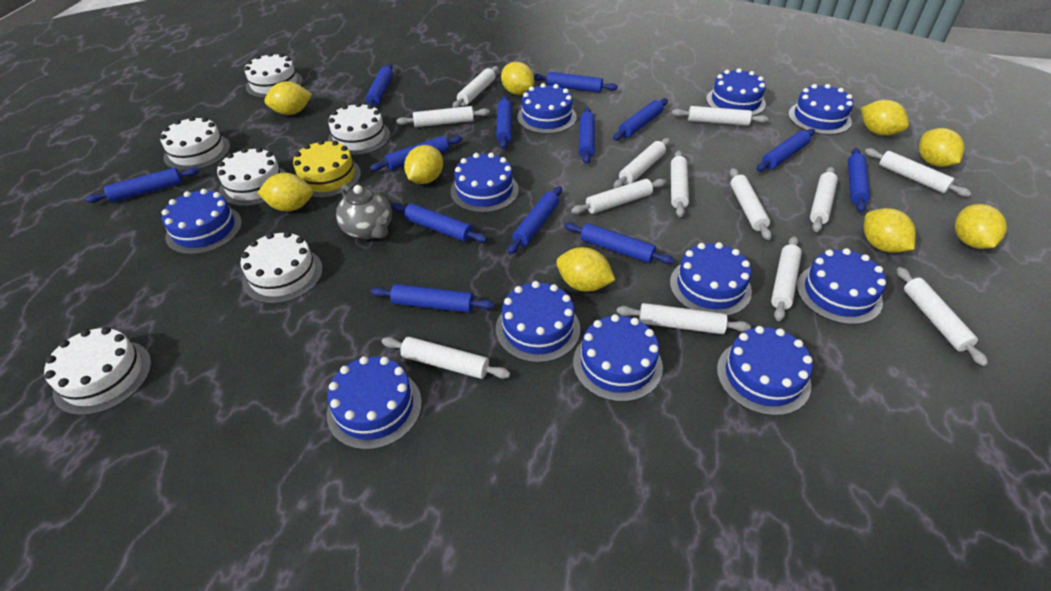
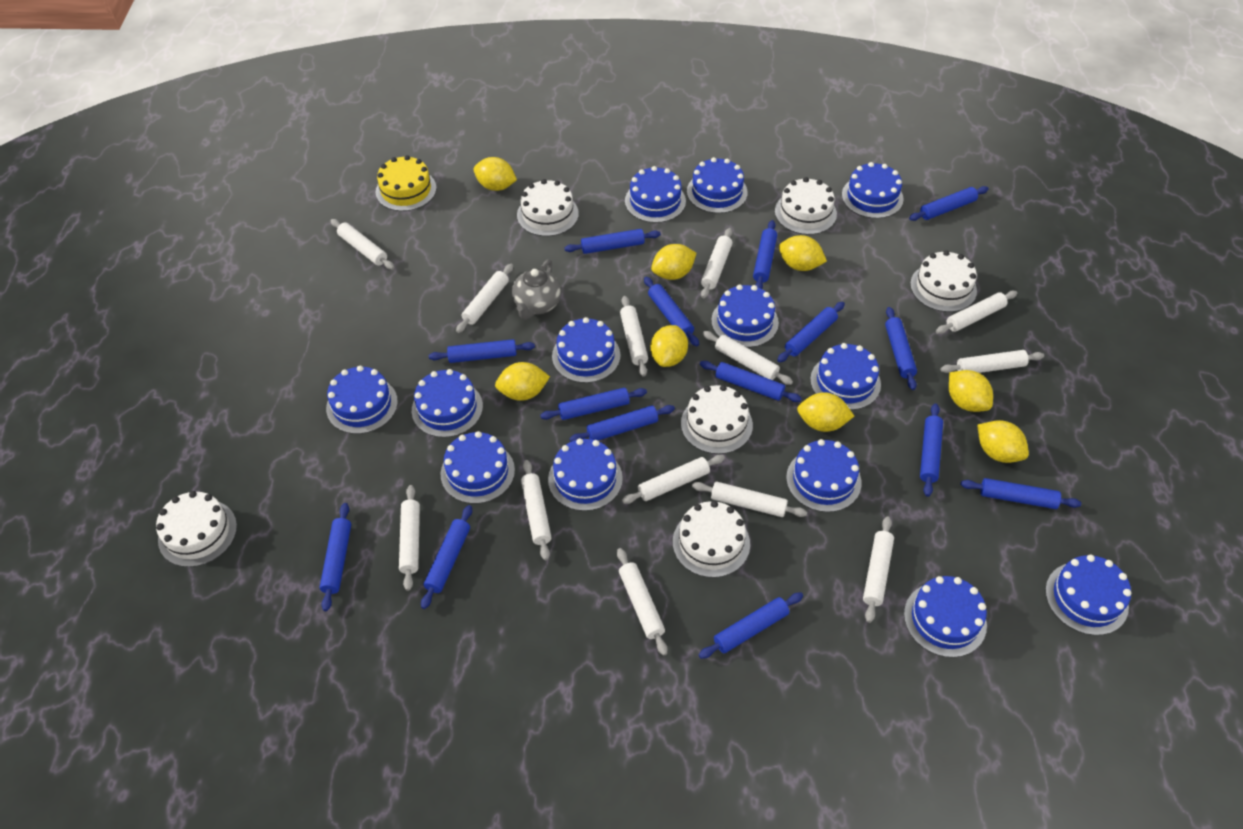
blue cake: [162,189,242,254] [327,356,422,450] [451,152,519,213] [496,281,580,363] [517,83,577,134] [573,314,663,402] [670,242,752,316] [706,68,766,116] [717,326,813,416] [788,84,854,135] [797,248,886,325] = 11 -> [326,366,398,434] [412,369,483,438] [441,431,515,504] [548,438,623,511] [552,317,621,383] [625,166,686,223] [687,157,748,213] [711,284,779,347] [786,439,861,512] [810,343,881,410] [842,162,904,219] [904,576,987,658] [1045,555,1131,635] = 13
blue rolling pin: [85,168,199,203] [366,64,393,106] [370,136,462,171] [371,284,495,313] [392,203,487,243] [496,95,512,149] [508,186,562,254] [534,72,618,93] [564,222,674,264] [579,107,595,164] [613,98,668,141] [756,129,815,172] [848,148,870,212] = 13 -> [320,503,351,611] [421,505,472,609] [429,339,535,363] [540,388,647,420] [564,229,661,254] [569,405,675,442] [644,277,699,346] [699,592,803,659] [700,361,802,402] [753,220,777,289] [777,302,845,362] [885,307,917,390] [909,186,988,221] [920,403,943,497] [961,478,1081,509] = 15
yellow lemon: [257,173,313,211] [264,81,312,115] [404,145,443,184] [501,62,534,95] [557,247,615,292] [861,100,909,136] [864,208,916,253] [919,128,964,167] [955,204,1007,249] = 9 -> [473,157,517,191] [495,362,550,401] [650,325,688,367] [651,244,697,280] [779,235,827,271] [797,392,854,432] [949,370,993,412] [977,420,1029,463] = 8

